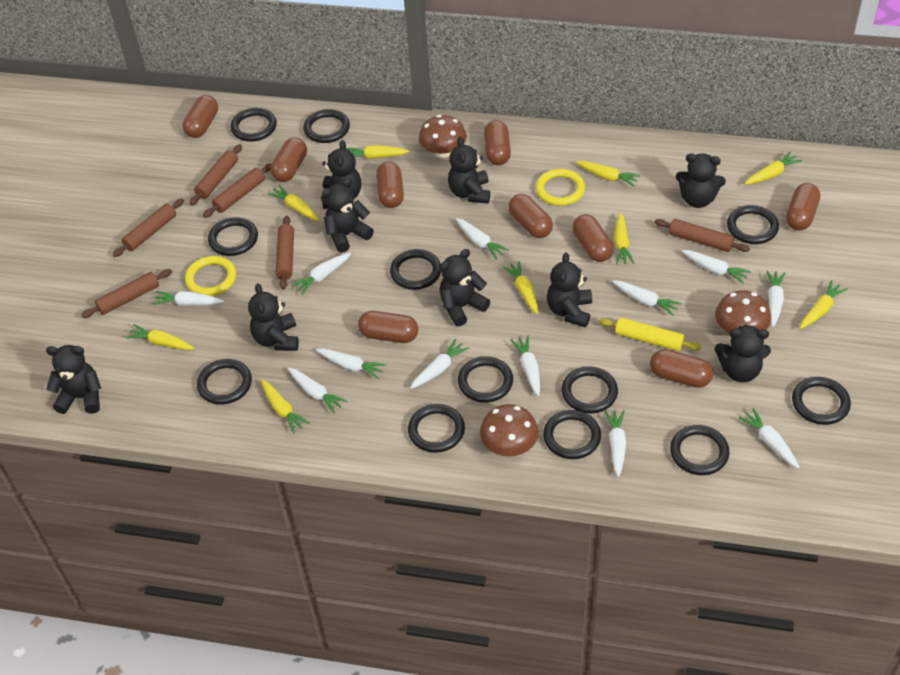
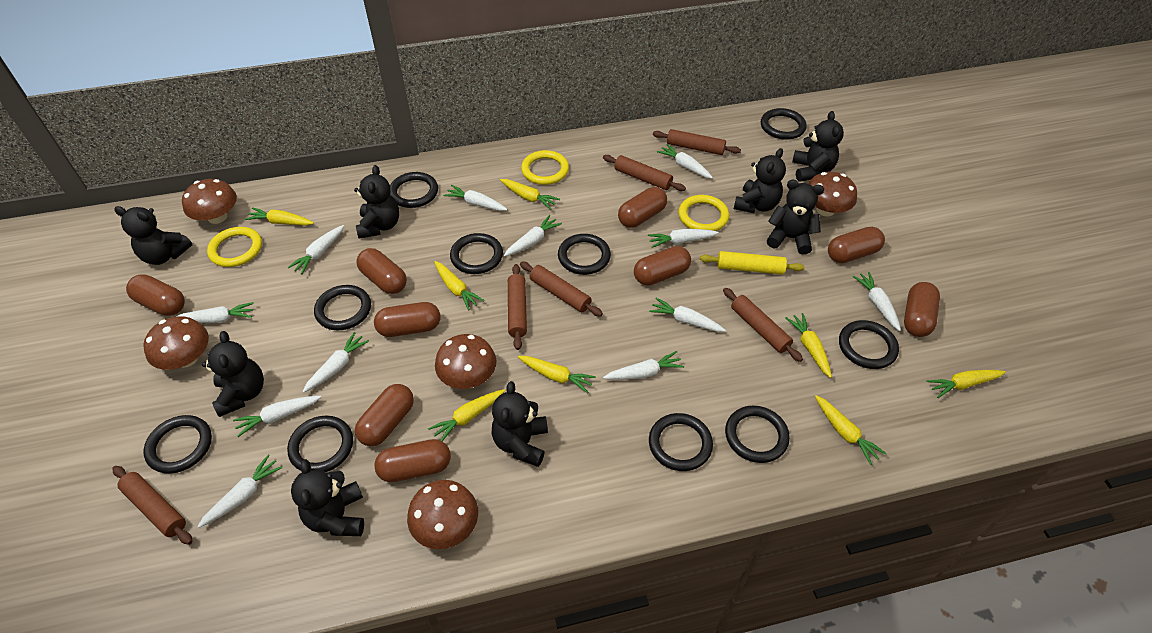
black ring: [197,359,252,405] [208,217,258,256] [230,108,277,142] [303,109,350,143] [390,249,441,290] [408,404,465,453] [458,356,513,403] [543,410,601,459] [561,366,618,413] [670,425,730,475] [727,205,779,244] [792,377,851,425] = 12 -> [144,415,212,474] [287,416,353,472] [314,285,371,330] [390,172,438,208] [450,233,503,274] [558,234,611,275] [649,413,713,471] [725,405,790,463] [761,108,807,140] [839,320,899,369] = 10
black teddy bear: [46,345,101,414] [248,284,299,351] [321,140,361,209] [322,178,374,253] [440,249,490,326] [448,136,490,203] [547,252,592,328] [676,153,726,208] [715,324,771,382] = 9 -> [114,206,192,265] [202,331,264,417] [291,459,364,536] [354,165,399,239] [492,381,548,467] [734,148,786,213] [767,180,824,255] [792,111,844,182] = 8
brown mushroom: [419,115,467,158] [480,404,539,457] [715,290,771,334] = 3 -> [143,317,209,370] [182,179,237,224] [407,480,478,549] [435,334,497,389] [808,172,857,216] = 5
yellow carrot: [126,324,195,350] [261,380,310,434] [267,185,319,221] [345,145,410,159] [503,261,538,315] [576,161,641,187] [614,212,634,264] [745,151,802,184] [800,280,848,329] = 9 -> [245,207,314,226] [428,389,505,441] [434,261,484,310] [500,179,560,210] [518,356,596,393] [785,313,832,378] [815,395,886,465] [926,370,1006,398] = 8
yellow ring: [185,256,236,296] [536,169,585,206] = 2 -> [207,227,262,267] [521,150,569,185] [678,195,729,231] = 3

